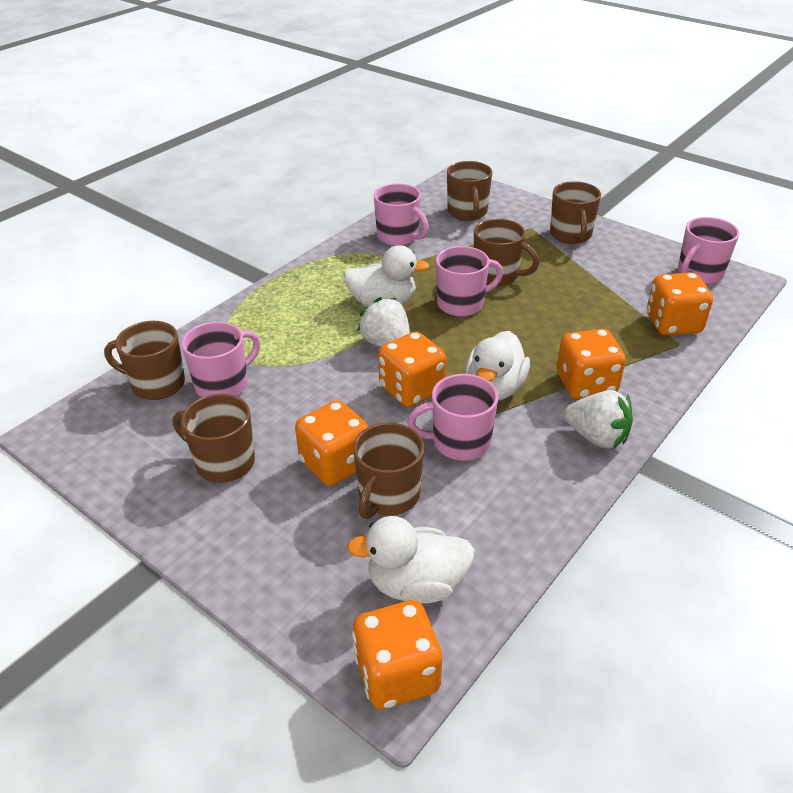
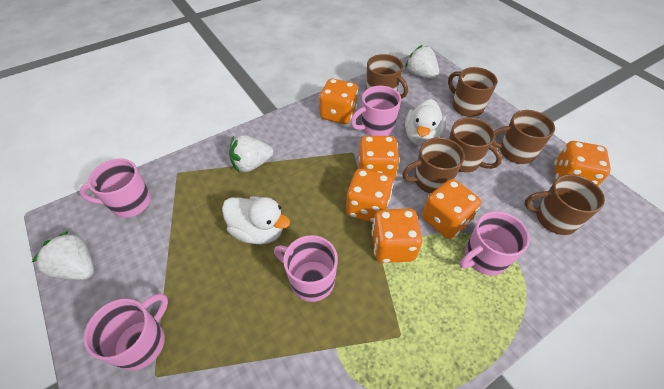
orange dice: [295,400,369,486] [352,600,442,709] [378,331,446,407] [557,329,626,399] [647,272,713,335] = 5 -> [319,79,358,124] [346,169,393,223] [358,136,400,181] [371,209,422,263] [422,179,481,239] [554,141,611,186] = 6
white duck: [343,245,430,307] [347,516,475,604] [465,331,530,401] = 3 -> [222,196,290,244] [405,99,446,146] = 2
white strawberry: [357,297,410,347] [564,390,633,449] = 2 -> [32,231,94,280] [229,135,273,173] [405,45,439,79] = 3

